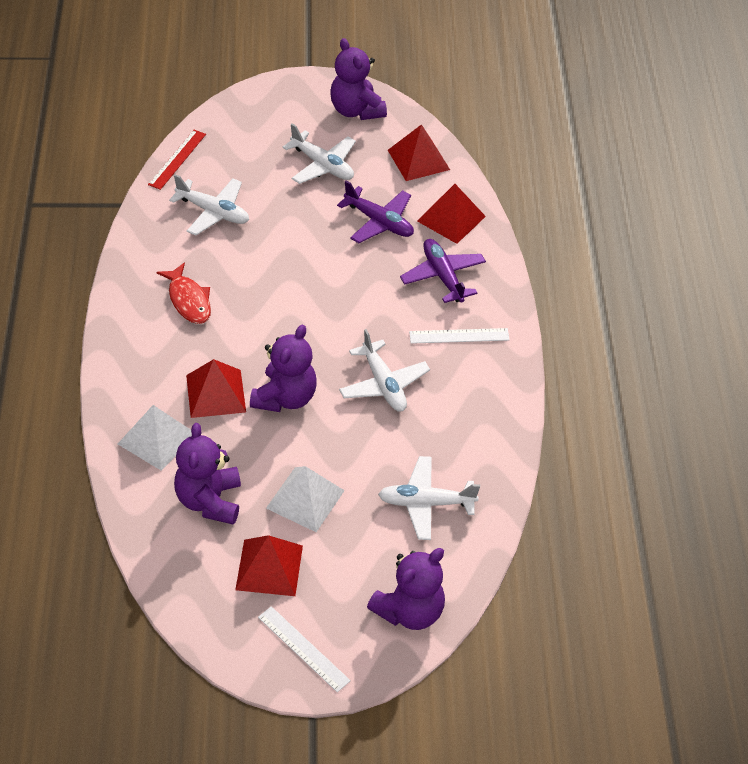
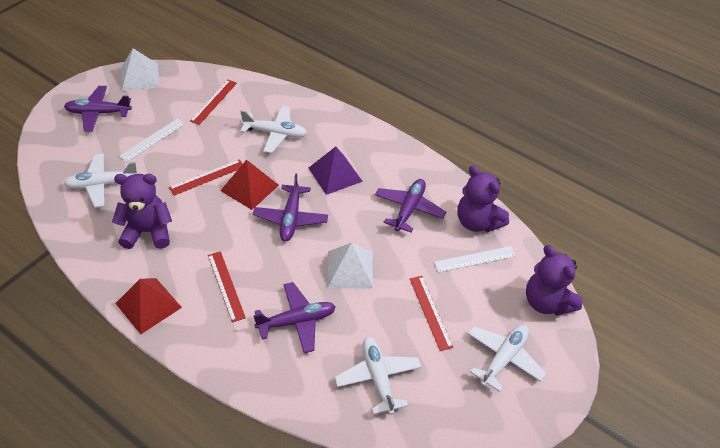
purple plane: [337,180,414,243] [400,239,486,303] = 2 -> [64,86,132,132] [253,174,328,241] [253,282,336,353] [375,179,446,233] = 4
purple pyramid: none = 0 -> [309,147,363,195] = 1
purple teddy bear: [174,423,241,525] [250,325,317,412] [330,38,387,120] [367,548,445,630] = 4 -> [112,174,172,249] [457,166,509,232] [526,245,583,316] = 3
red fish: [156,263,211,324] = 1 -> none = 0
red pyramid: [186,359,246,418] [235,535,303,596] [388,124,450,181] [417,184,486,244] = 4 -> [115,278,182,334] [220,160,279,210] = 2
red ruler: [148,130,206,190] = 1 -> [169,159,243,196] [190,80,237,125] [208,251,246,323] [410,276,453,351] = 4

